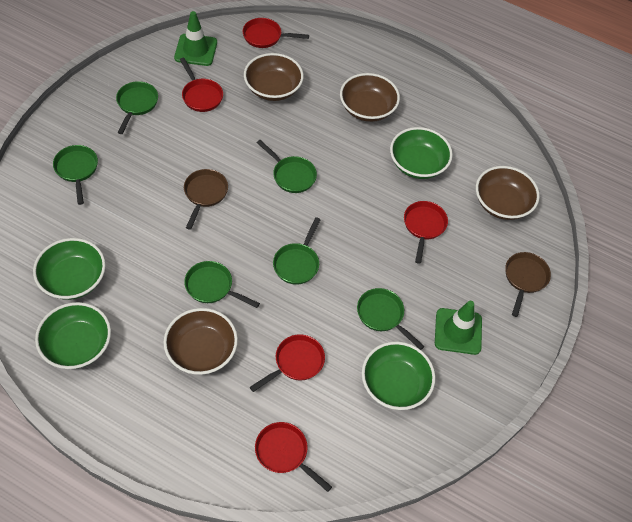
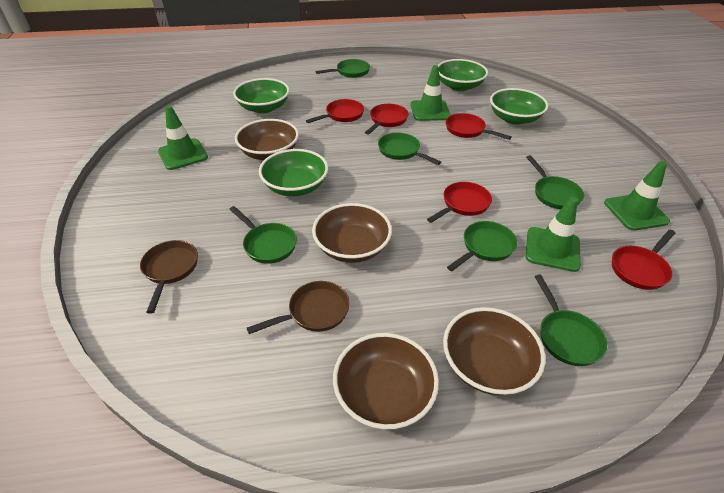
green traffic cone: [174,11,217,66] [435,301,482,355] = 2 -> [158,106,208,170] [411,65,451,121] [526,197,581,272] [604,161,670,231] = 4

